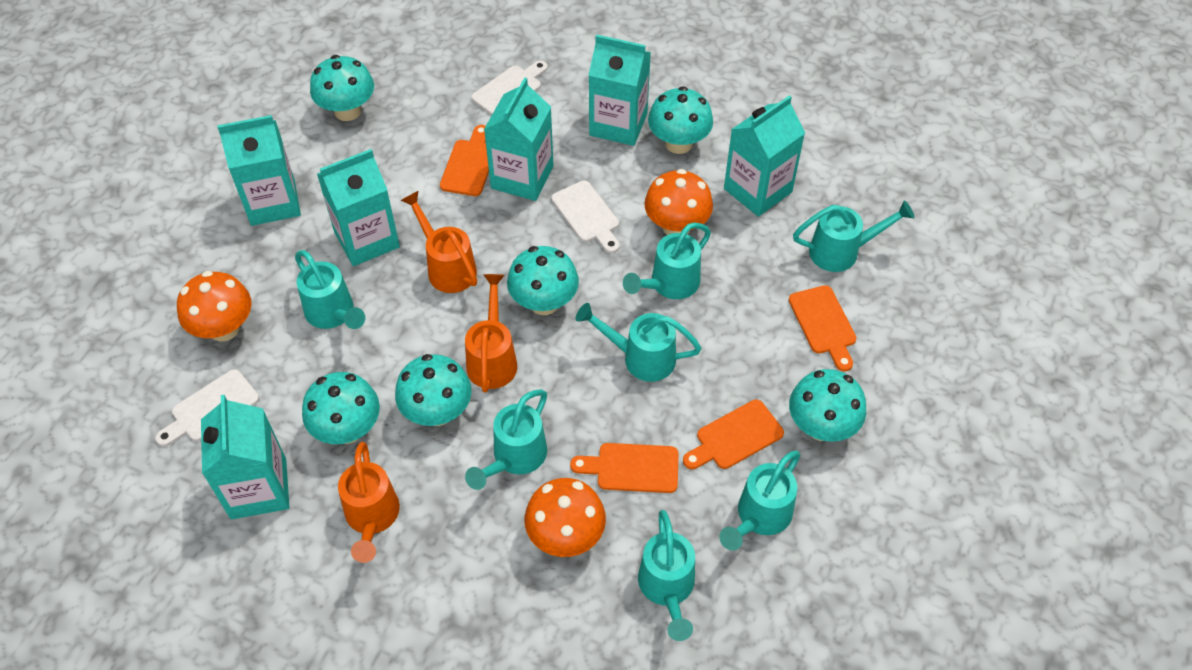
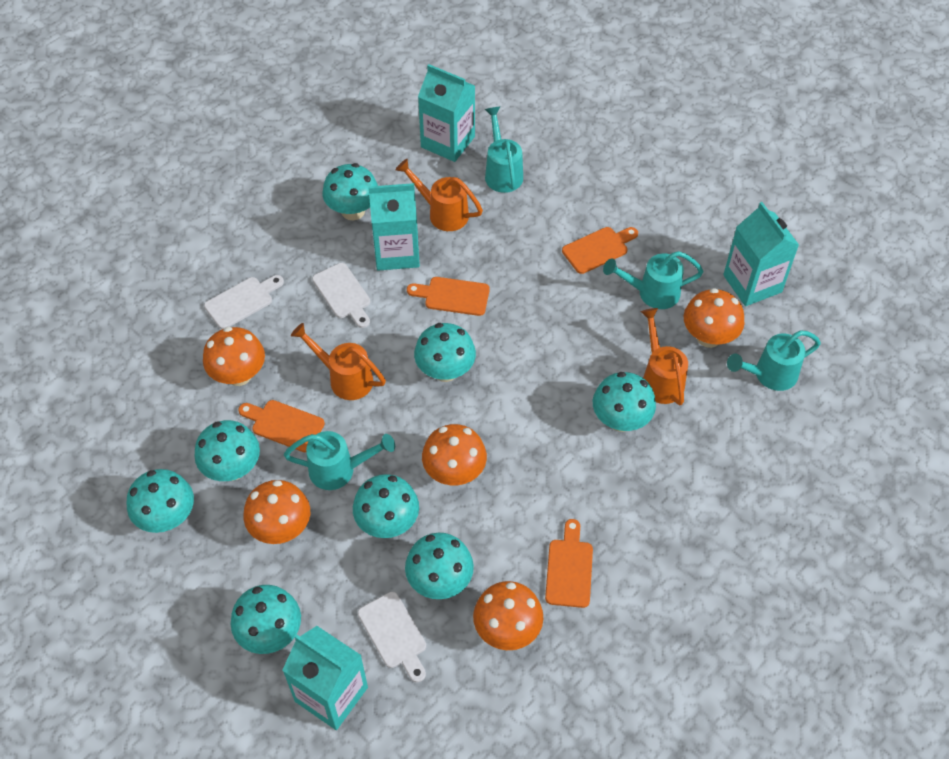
orange mushroom: [177,271,252,342] [525,478,606,557] [644,169,713,235] = 3 -> [203,327,265,386] [243,480,310,544] [422,424,487,485] [473,581,543,650] [684,288,745,348] = 5
turquoise carton: [201,395,289,519] [217,115,301,226] [317,149,400,266] [484,77,553,201] [589,34,651,146] [724,95,805,217] = 6 -> [282,626,368,730] [369,183,420,271] [418,64,475,162] [723,202,799,306] = 4
turquoise mushroom: [302,372,380,444] [310,55,374,121] [395,354,471,426] [507,246,579,315] [648,86,713,154] [789,369,866,442] = 6 -> [127,469,194,533] [195,420,260,481] [231,585,301,654] [322,163,378,220] [353,474,419,538] [405,533,474,599] [414,323,476,382] [593,372,656,432] = 8
turquoise watering can: [295,250,365,329] [465,389,547,490] [576,303,701,382] [623,223,711,299] [638,510,695,641] [719,450,800,551] [793,200,914,272] = 7 -> [284,431,395,490] [485,107,523,193] [603,251,704,309] [727,330,821,391] = 4

